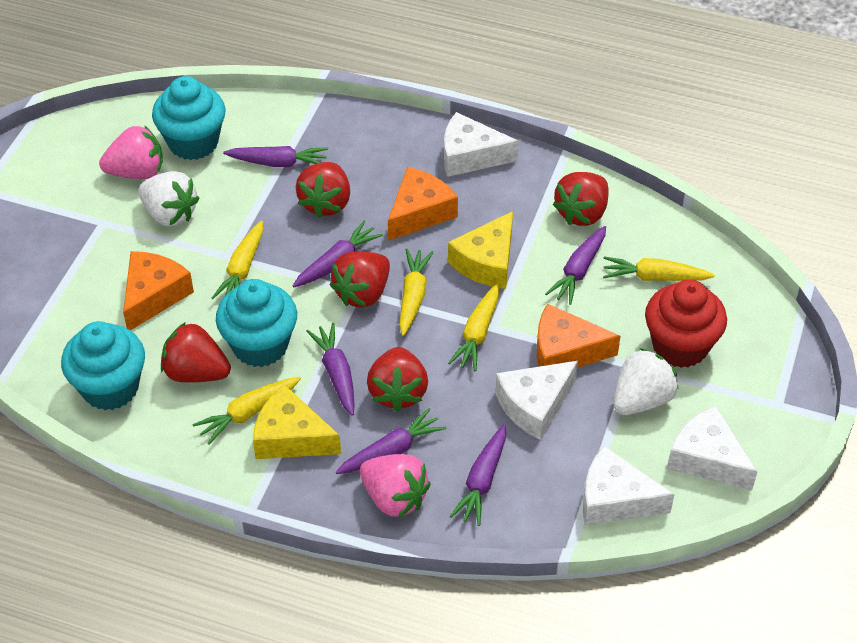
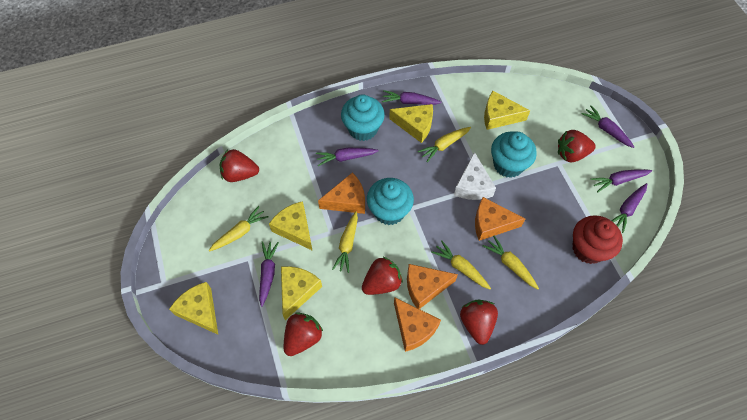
orange cheese: [123,251,194,330] [388,167,458,241] [536,304,621,368] = 3 -> [318,172,365,214] [394,297,441,352] [407,264,458,309] [475,197,525,241] = 4
pink strawberry: [99,125,163,179] [360,454,431,518] = 2 -> none = 0
white cheese: [444,112,519,177] [495,361,578,440] [583,446,674,525] [667,406,757,490] = 4 -> [454,152,496,200] = 1
white strawberry: [138,171,200,227] [613,348,679,415] = 2 -> none = 0
yellow cheese: [253,385,341,459] [448,211,513,289] = 2 -> [169,282,218,334] [269,201,313,251] [281,266,322,320] [389,104,433,143] [484,91,530,130] = 5

